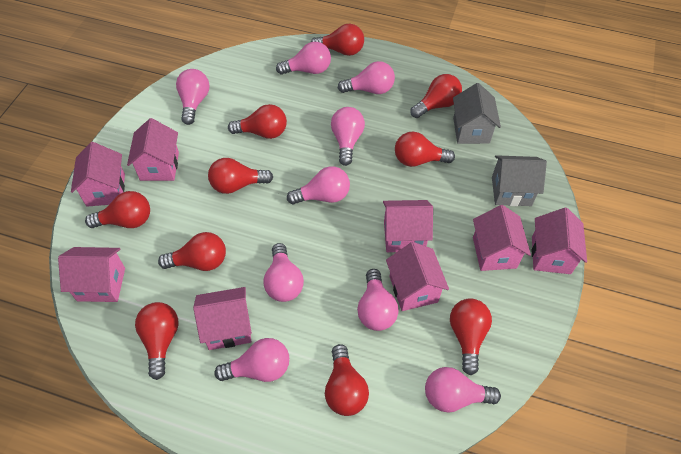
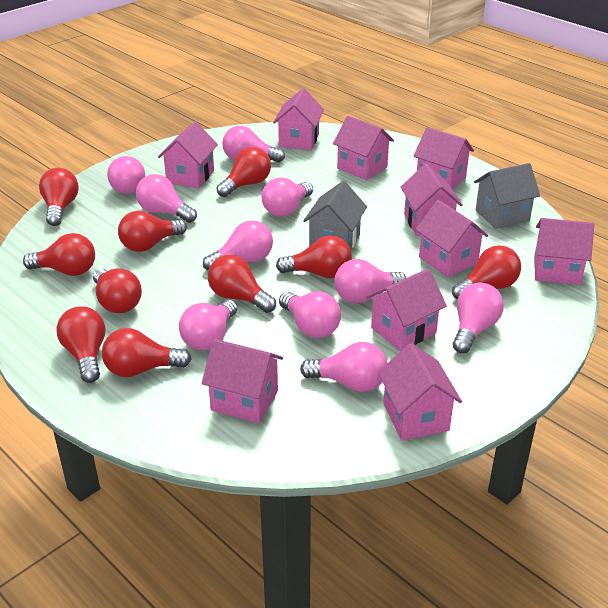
pink house: [58,247,125,302] [71,142,125,207] [127,118,179,181] [193,287,252,350] [383,200,433,252] [386,242,449,311] [473,205,531,271] [532,208,587,274] = 8 -> [158,121,218,189] [202,339,283,423] [273,88,324,151] [333,116,394,180] [366,269,447,351] [378,343,462,441] [401,164,463,236] [413,127,474,189] [415,200,488,277] [534,218,594,285] = 10
pink light bulb: [176,69,210,125] [215,338,289,382] [263,243,304,302] [276,42,331,75] [287,166,350,204] [331,107,365,166] [338,61,395,94] [357,269,399,331] [425,367,501,413] = 9 -> [107,156,145,194] [136,174,197,223] [179,300,237,350] [203,220,273,270] [222,126,285,162] [262,178,313,217] [279,291,341,338] [300,342,387,392] [334,259,406,303] [453,283,504,353] = 10

